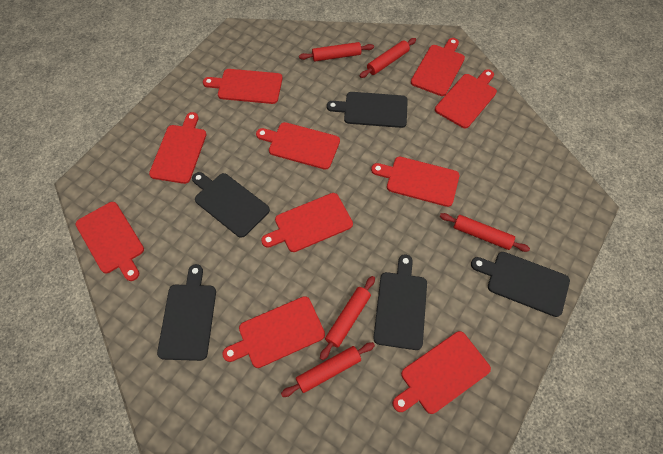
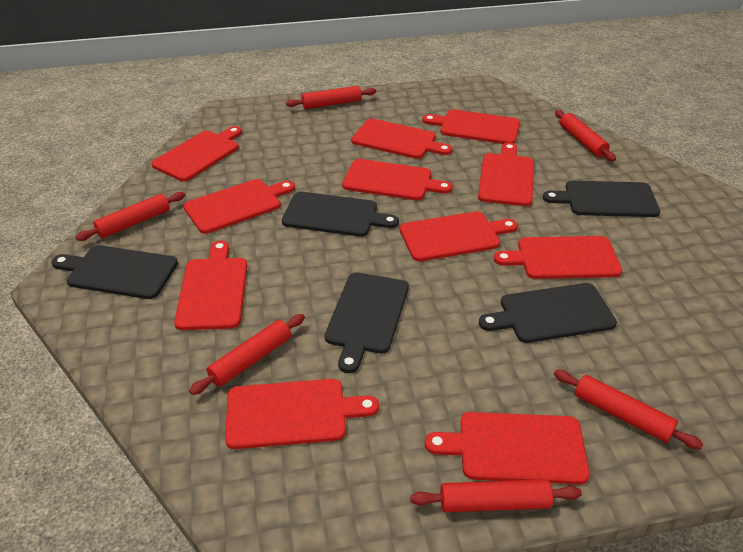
red cutting board: [76,202,144,281] [149,112,206,184] [203,69,283,104] [222,296,325,368] [256,122,340,170] [261,193,353,252] [371,157,459,207] [393,331,491,414] [411,38,465,96] [435,70,497,128] = 10 -> [151,126,242,181] [174,240,247,330] [183,179,295,234] [225,379,379,449] [342,159,453,200] [351,119,452,159] [400,211,518,262] [422,109,520,144] [425,412,590,484] [478,143,534,206] [494,236,622,279] = 11
red rolling pin: [281,342,375,397] [299,42,374,61] [320,276,375,360] [360,38,416,78] [440,213,530,252] = 5 -> [75,192,185,241] [189,314,305,395] [286,86,376,109] [410,479,582,512] [554,370,703,449] [555,110,616,162] = 6

